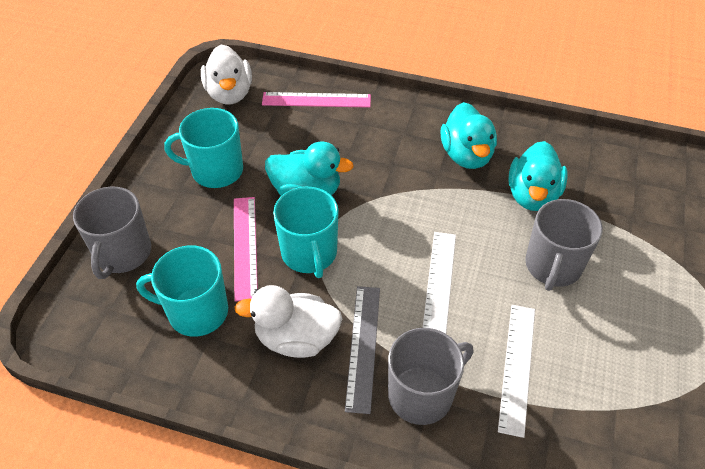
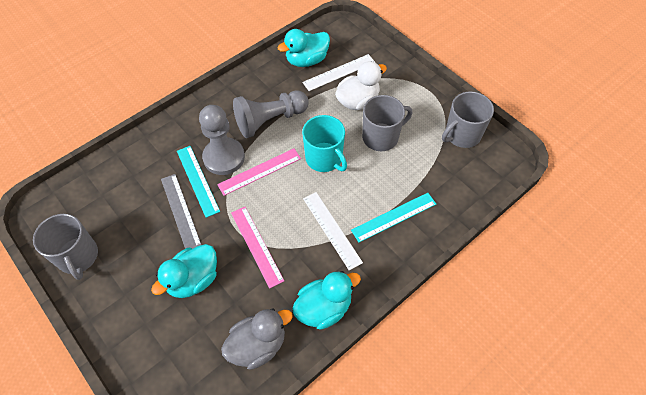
grey duck: none = 0 -> [221,309,293,370] = 1
grey pawn: none = 0 -> [199,105,245,175] [233,91,309,138] = 2
turquoise mug: [136,246,228,337] [164,108,243,188] [273,187,339,278] = 3 -> [302,115,347,172] = 1
turquoise ruler: none = 0 -> [177,146,220,218] [351,193,436,242] = 2
white duck: [201,44,252,104] [234,285,342,358] = 2 -> [335,61,387,110] = 1

